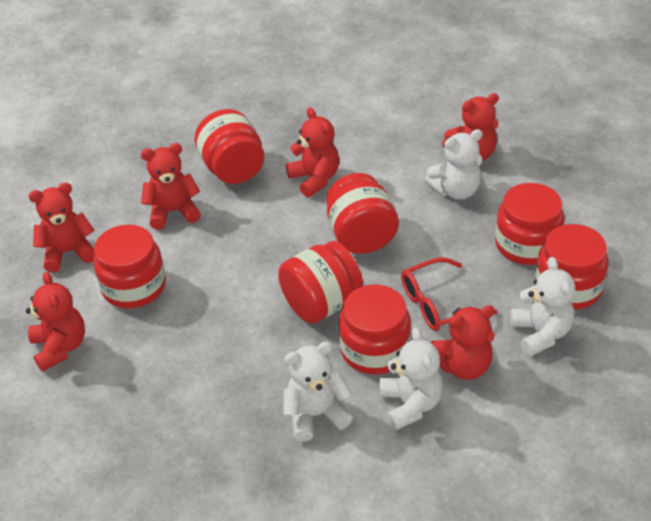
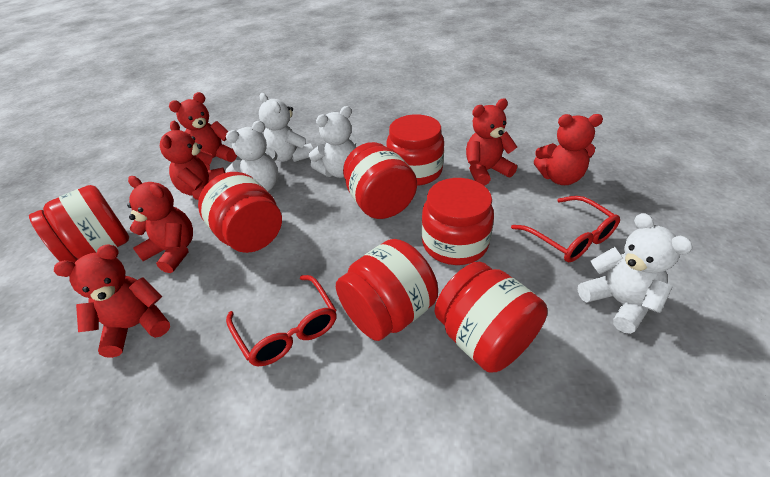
red glasses: [401,258,498,331] = 1 -> [226,275,337,366] [511,196,620,262] = 2

